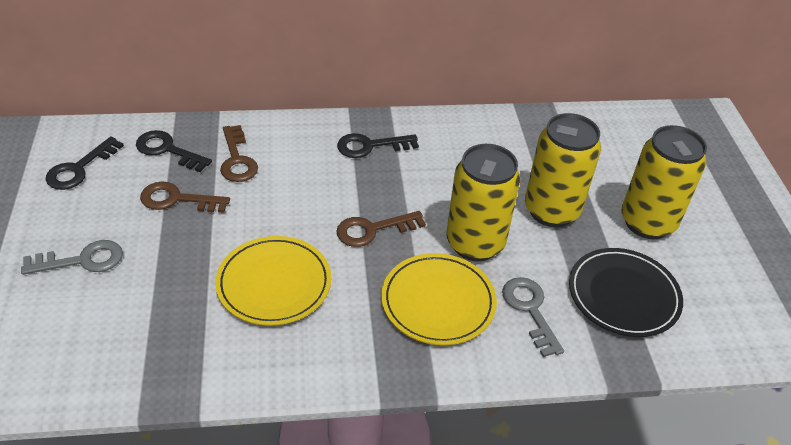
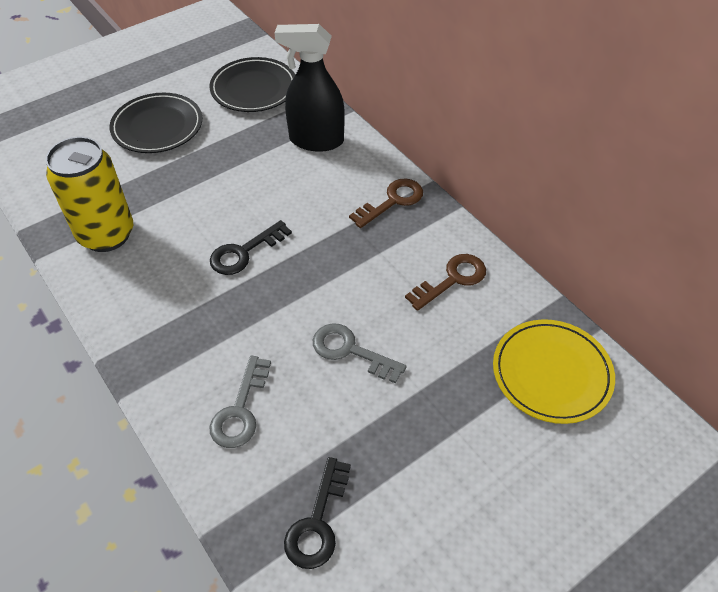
black key: [46,136,124,190] [136,130,212,172] [337,133,419,158] = 3 -> [210,220,292,275] [284,457,351,569] = 2
black plate: [569,248,683,337] = 1 -> [109,93,202,153] [209,57,295,112] = 2
black spray bottle: none = 0 -> [275,24,345,152] = 1
brown key: [140,181,230,213] [220,125,258,182] [336,211,426,247] = 3 -> [349,179,423,228] [405,254,486,311] = 2
yellow can: [446,144,520,261] [525,113,601,227] [622,125,707,239] = 3 -> [45,137,133,252] = 1
yellow plate: [215,236,331,326] [381,253,497,345] = 2 -> [493,319,615,424] = 1

